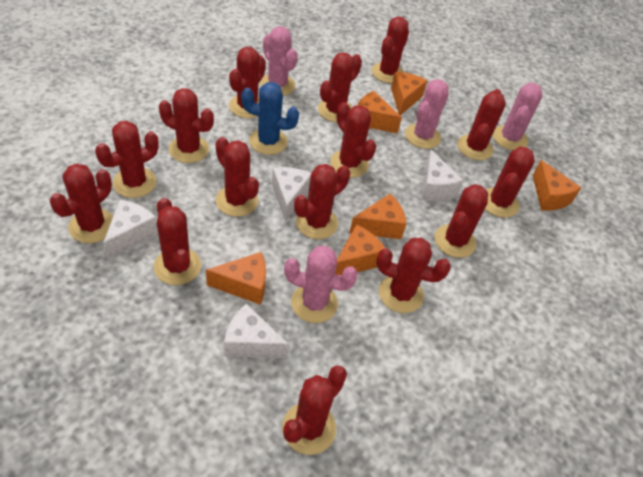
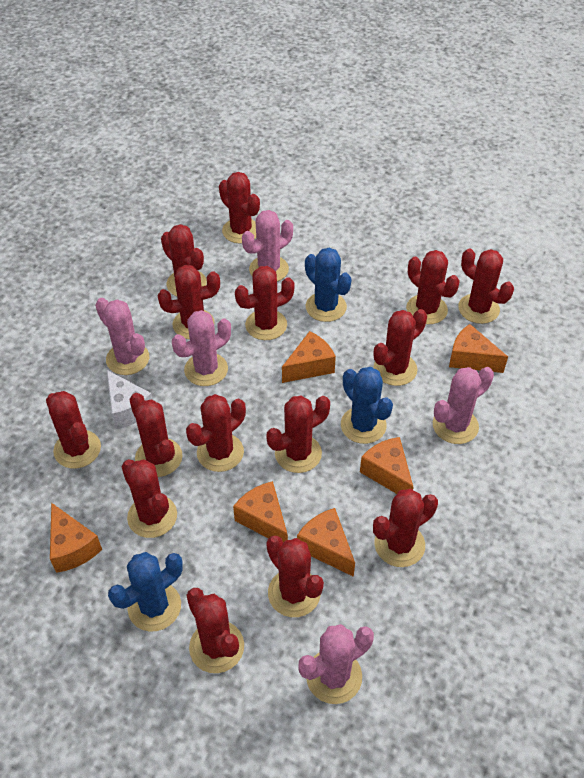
blue cactus: [241,82,299,155] = 1 -> [108,552,183,632] [305,248,352,322] [341,367,393,444] = 3
pink cactus: [260,26,298,96] [284,246,358,323] [405,79,449,149] [493,83,543,150] = 4 -> [95,298,149,375] [172,310,231,386] [242,210,293,282] [298,624,374,704] [433,367,494,444] = 5
white cheese: [103,200,158,259] [224,304,289,358] [272,167,311,222] [421,150,463,201] = 4 -> [107,370,153,429] = 1

